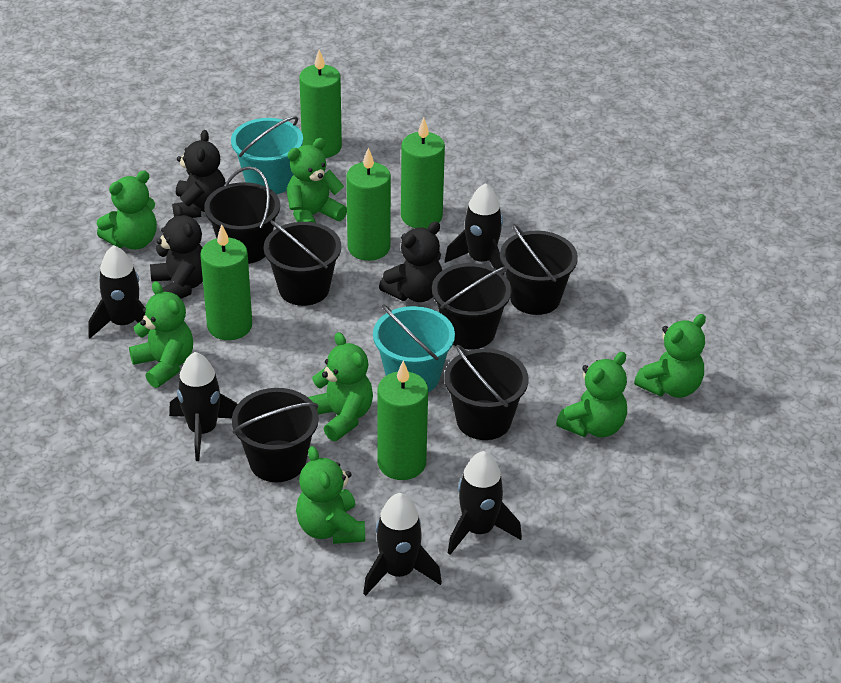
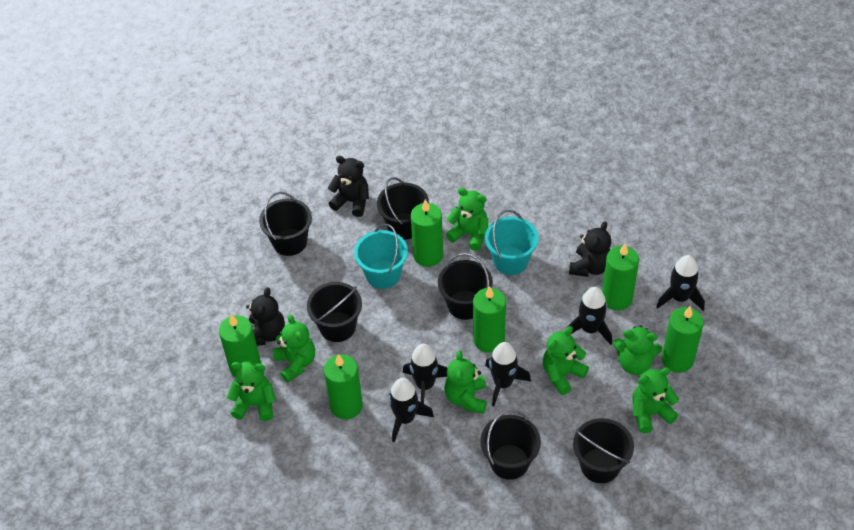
green candle: [200,224,252,340] [299,50,342,158] [346,147,391,261] [377,361,428,480] [401,118,445,229] = 5 -> [219,314,261,377] [324,354,363,420] [411,199,443,267] [473,286,506,353] [602,243,639,311] [662,306,704,373] = 6

